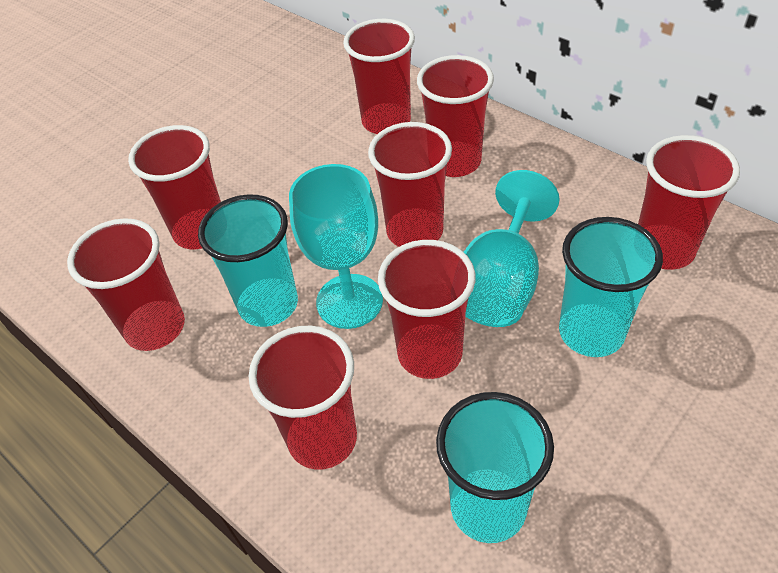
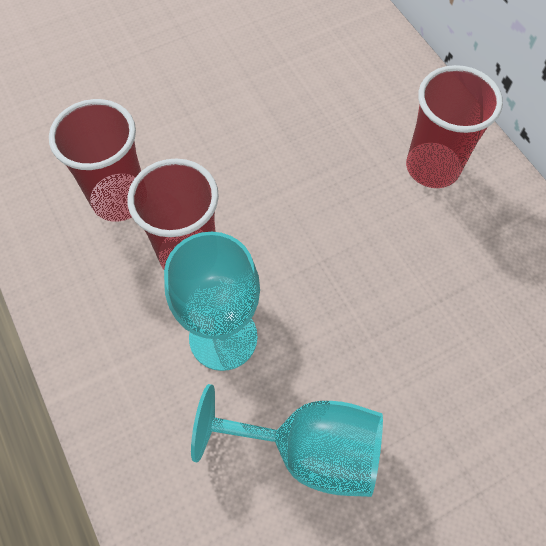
red cup: [67,218,185,351] [128,125,221,249] [249,325,357,470] [343,19,415,134] [368,122,452,247] [378,240,476,379] [417,55,494,177] [638,135,740,270] = 8 -> [49,99,141,222] [127,159,219,270] [406,65,503,188] = 3
turquoise cup: [198,195,298,327] [436,392,554,543] [559,217,663,357] = 3 -> none = 0

